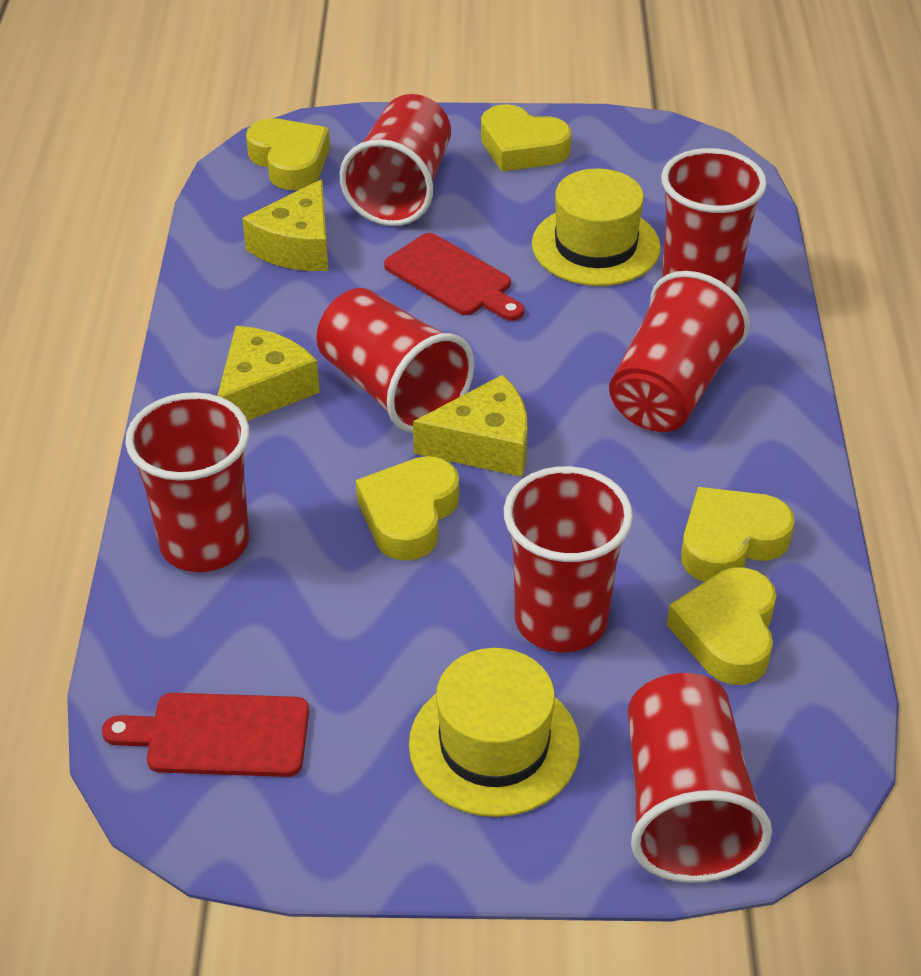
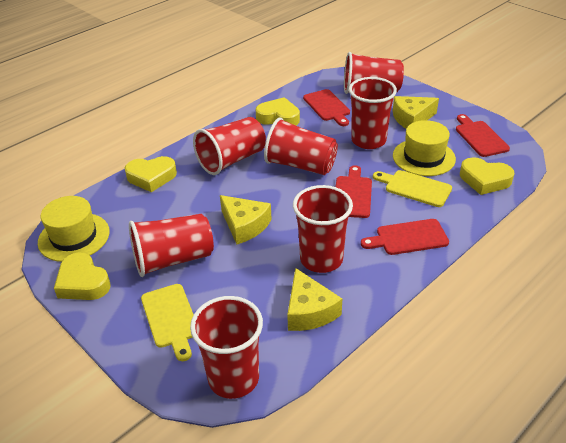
red cutting board: [102,693,309,777] [384,233,524,321] = 2 -> [303,89,350,126] [336,165,372,218] [361,219,449,255] [456,114,510,157] = 4
yellow cutting board: none = 0 -> [141,284,194,361] [373,170,452,207] = 2
yellow heart: [246,118,330,190] [356,456,459,561] [481,104,572,171] [667,567,776,685] [681,487,795,582] = 5 -> [54,252,111,300] [125,156,177,192] [255,97,300,125] [460,157,514,195] = 4

